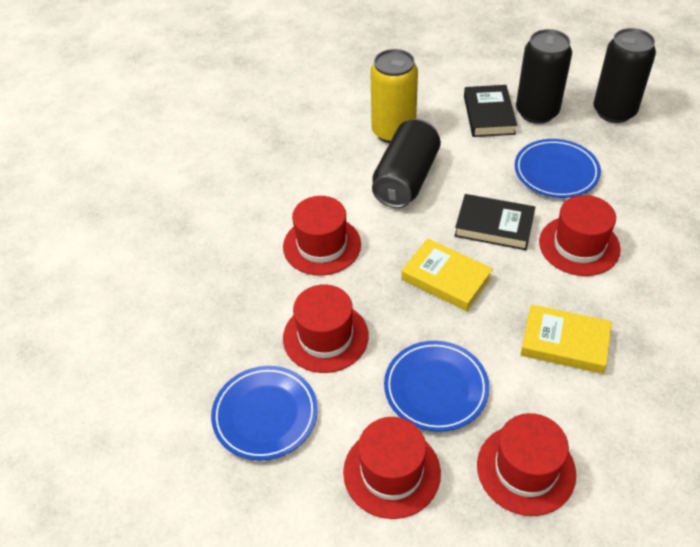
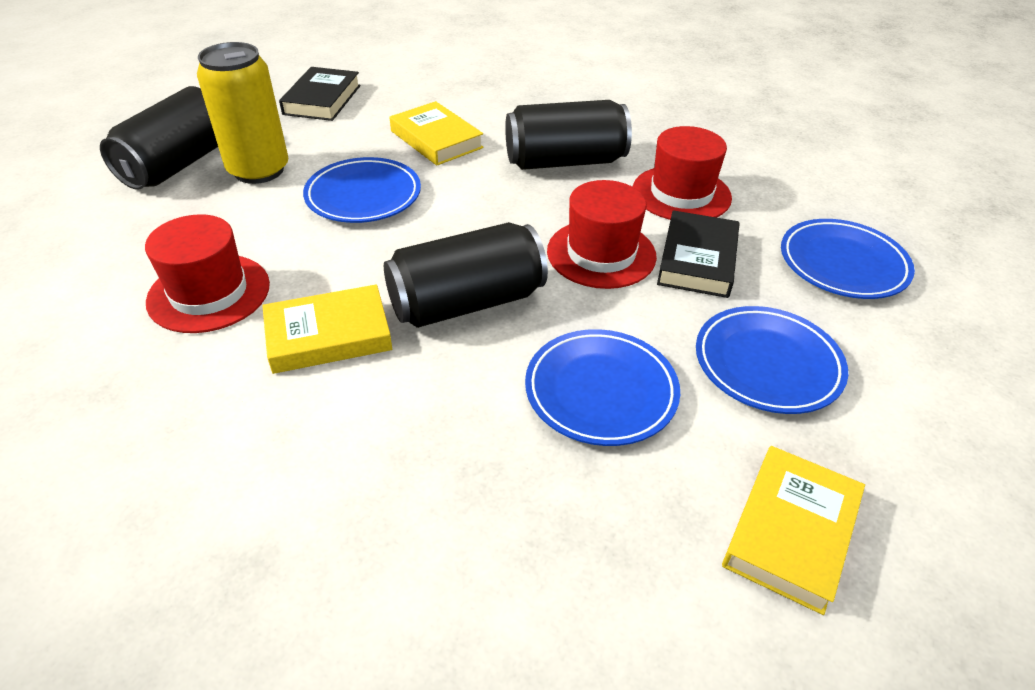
blue plate: [211,366,318,460] [384,341,489,432] [514,139,601,198] = 3 -> [303,157,421,223] [525,329,680,446] [696,306,848,414] [781,219,915,299] = 4
red hat: [283,196,361,276] [283,284,369,373] [343,417,441,519] [477,413,576,516] [539,195,621,276] = 5 -> [145,214,270,333] [547,180,657,289] [633,126,732,220] = 3
yellow book: [401,238,493,311] [520,304,612,374] = 2 -> [262,284,392,374] [390,101,484,165] [722,446,865,615] = 3

